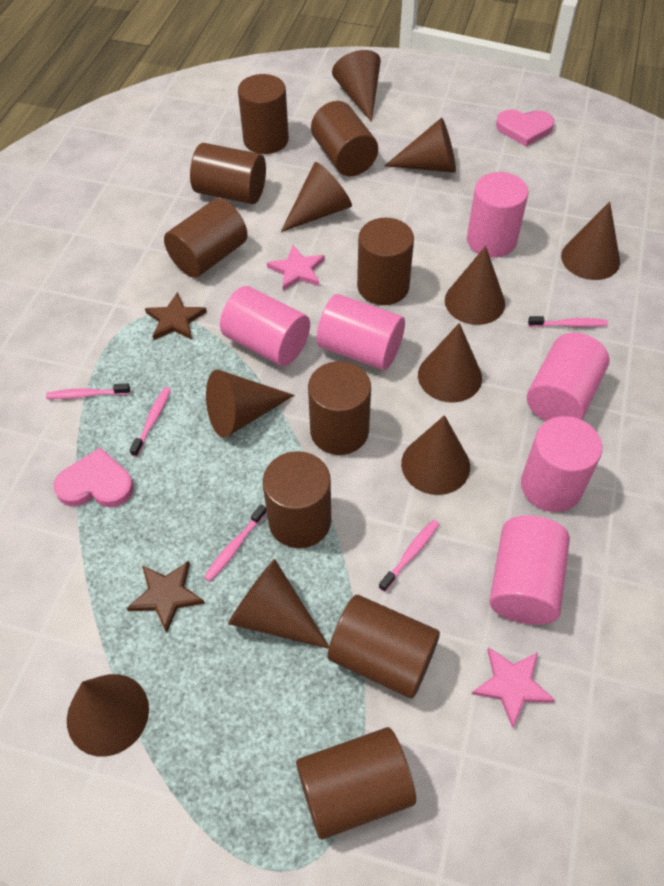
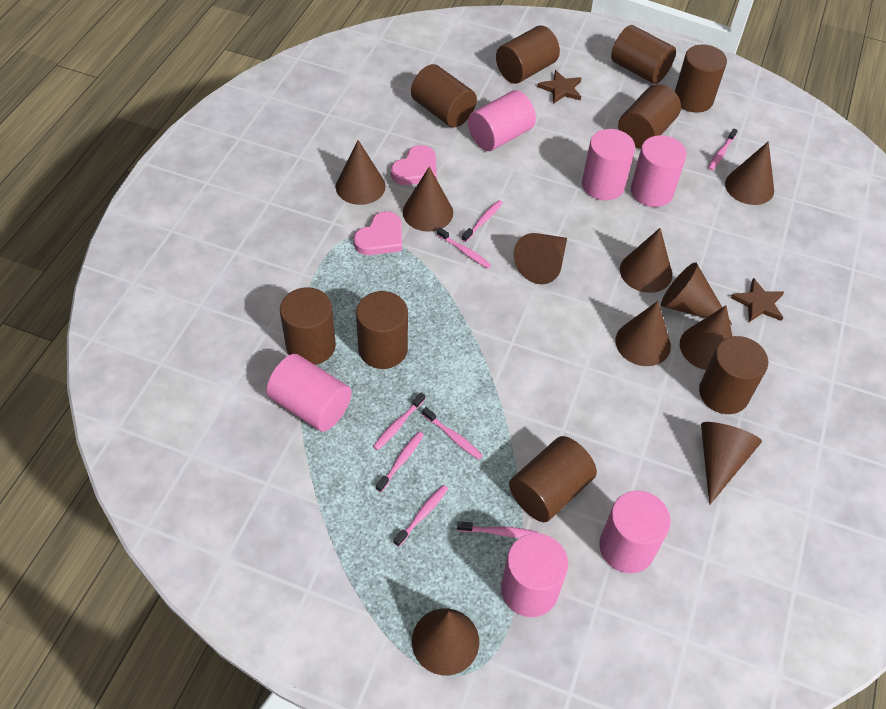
pink star: [267,245,325,291] [472,647,555,728] = 2 -> none = 0
pink toothbrush: [46,383,130,399] [129,387,171,457] [204,504,267,582] [379,520,439,592] [528,316,608,327] = 5 -> [373,393,425,450] [376,431,424,492] [394,485,448,547] [422,407,483,460] [437,227,491,268] [457,521,538,538] [462,200,503,242] [708,128,738,170] = 8

